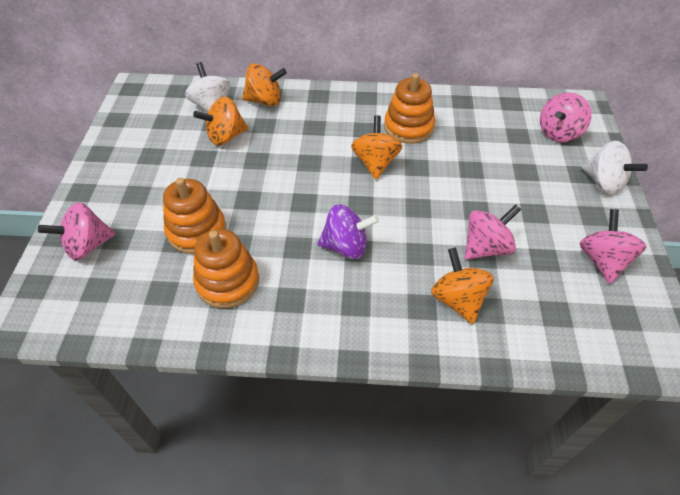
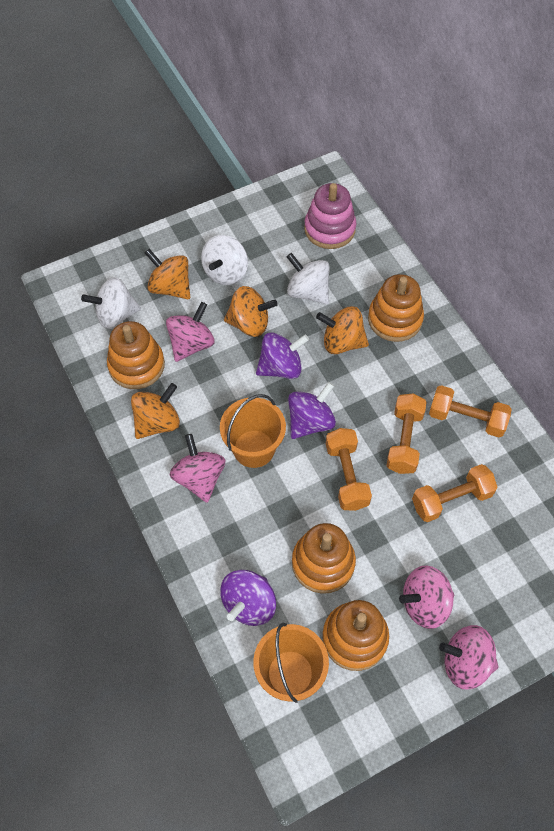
orange bucket: none = 0 -> [220,394,286,468] [253,623,329,703] = 2
orange dumbbell: none = 0 -> [326,428,372,511] [386,393,427,474] [412,464,498,522] [429,385,512,437] = 4
orange stacking toy: [163,178,226,254] [193,229,259,308] [384,73,435,144] = 3 -> [107,321,165,389] [292,523,356,594] [322,600,389,671] [368,274,424,342] = 4
pink stacking toy: none = 0 -> [304,183,356,249] = 1
purple spinning top: [317,204,379,259] = 1 -> [220,570,276,626] [256,333,309,379] [288,382,336,439] = 3
white spinning top: [185,62,231,112] [582,141,648,194] = 2 -> [81,277,141,329] [201,235,248,285] [287,253,330,304] = 3

